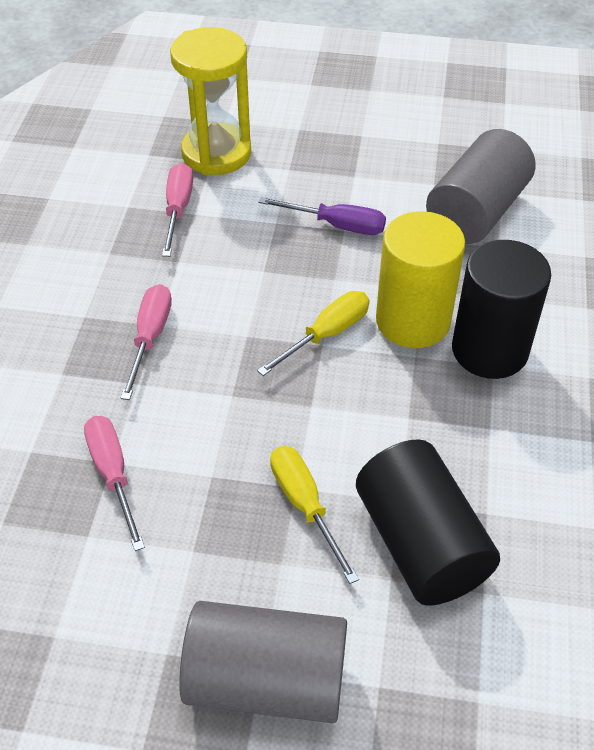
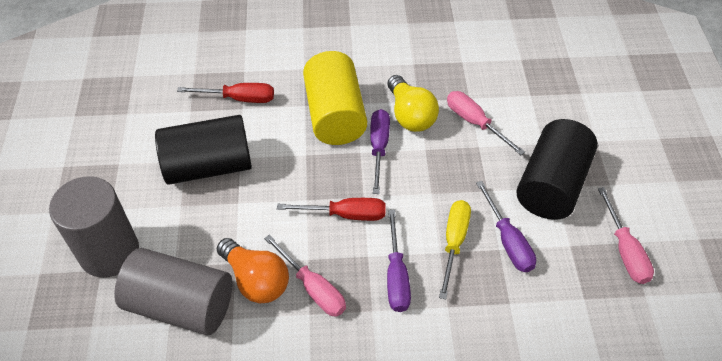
orange light bulb: none = 0 -> [217,238,289,303] = 1
purple screwdriver: [258,197,386,235] = 1 -> [370,109,390,194] [387,210,411,312] [476,181,536,272] = 3
red screwdriver: none = 0 -> [177,83,274,103] [277,198,386,221] = 2
yellow hourglass: [170,27,251,175] = 1 -> none = 0
yellow light bulb: none = 0 -> [387,75,439,132] = 1
yellow screwdriver: [257,291,369,376] [270,446,359,584] = 2 -> [439,200,471,299] = 1

